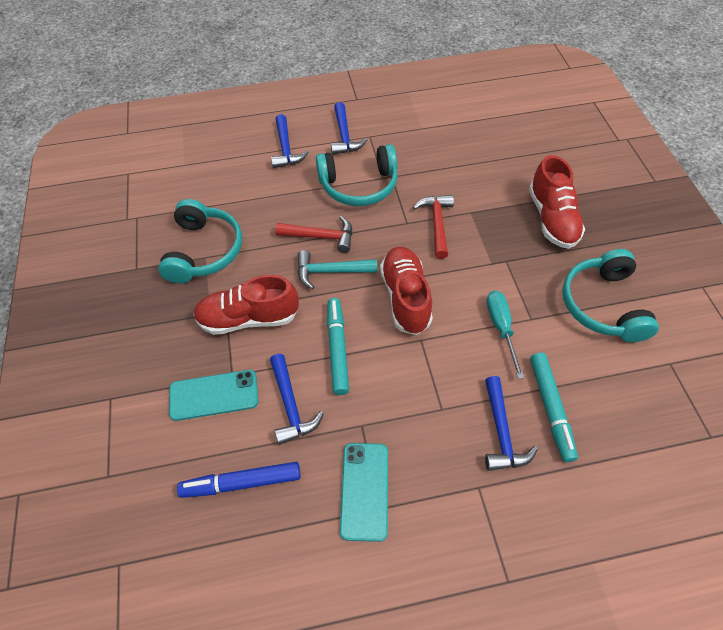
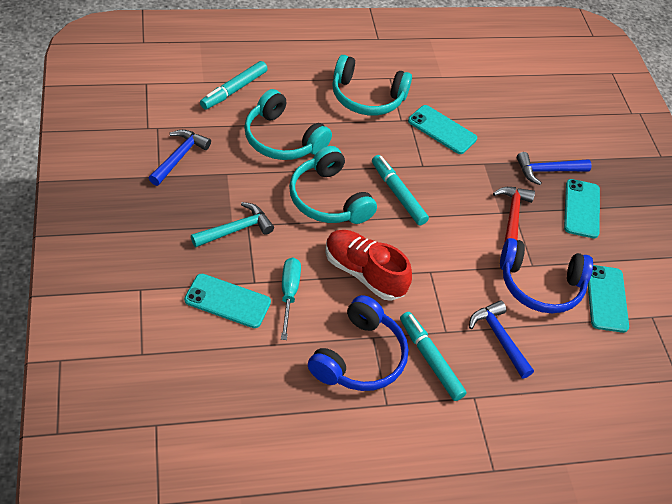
blue hammer: [270,354,324,445] [271,114,309,168] [331,102,367,155] [485,376,538,471] = 4 -> [149,130,211,186] [469,300,534,379] [517,152,592,185] = 3
blue headphones: none = 0 -> [308,295,409,391] [500,238,593,313] = 2
blue marker: [177,462,301,498] = 1 -> none = 0
red hammer: [275,216,352,253] [413,195,454,259] = 2 -> [493,187,535,243] = 1
red shoe: [193,275,299,335] [380,247,433,335] [529,155,585,249] = 3 -> [325,230,412,301] = 1
turquoise marker: [327,298,349,395] [530,353,578,462] = 2 -> [200,61,268,109] [372,155,429,225] [400,312,467,401] = 3
turquoise phone: [169,370,258,421] [340,443,388,542] = 2 -> [184,274,271,328] [408,105,477,154] [564,179,600,238] [588,265,629,333] = 4

